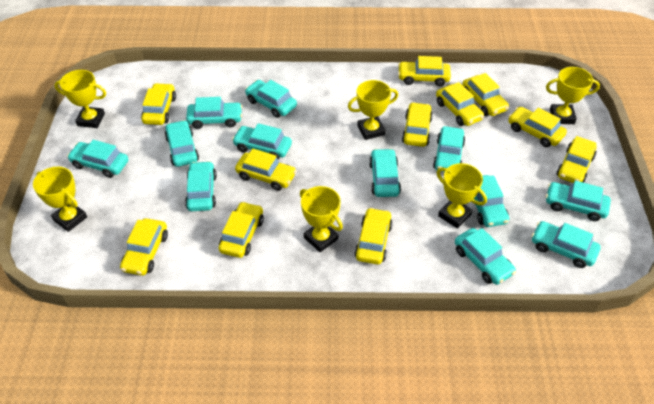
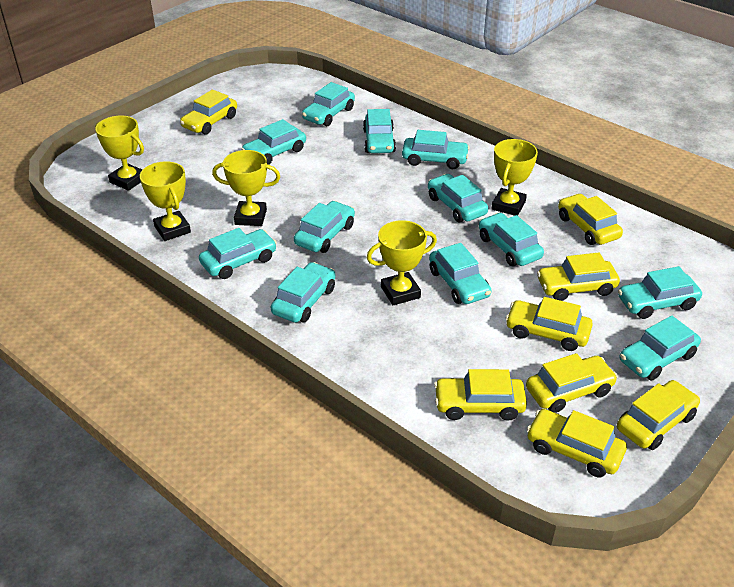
yellow car: [120,218,168,276] [141,83,176,125] [219,202,264,258] [235,149,296,191] [354,208,393,265] [398,56,451,86] [402,102,433,147] [436,82,484,126] [462,73,509,116] [508,107,567,147] [557,136,597,183] = 11 -> [180,90,237,135] [434,369,527,421] [506,297,593,351] [526,353,618,413] [526,409,627,477] [537,252,620,301] [558,194,623,245] [617,380,700,450] = 8
yellow trophy: [33,167,87,232] [54,70,106,128] [300,186,343,252] [348,80,398,140] [437,163,487,229] [546,67,600,124] = 6 -> [95,116,144,191] [140,161,191,241] [212,150,280,226] [367,220,437,305] [492,139,538,216] = 5

